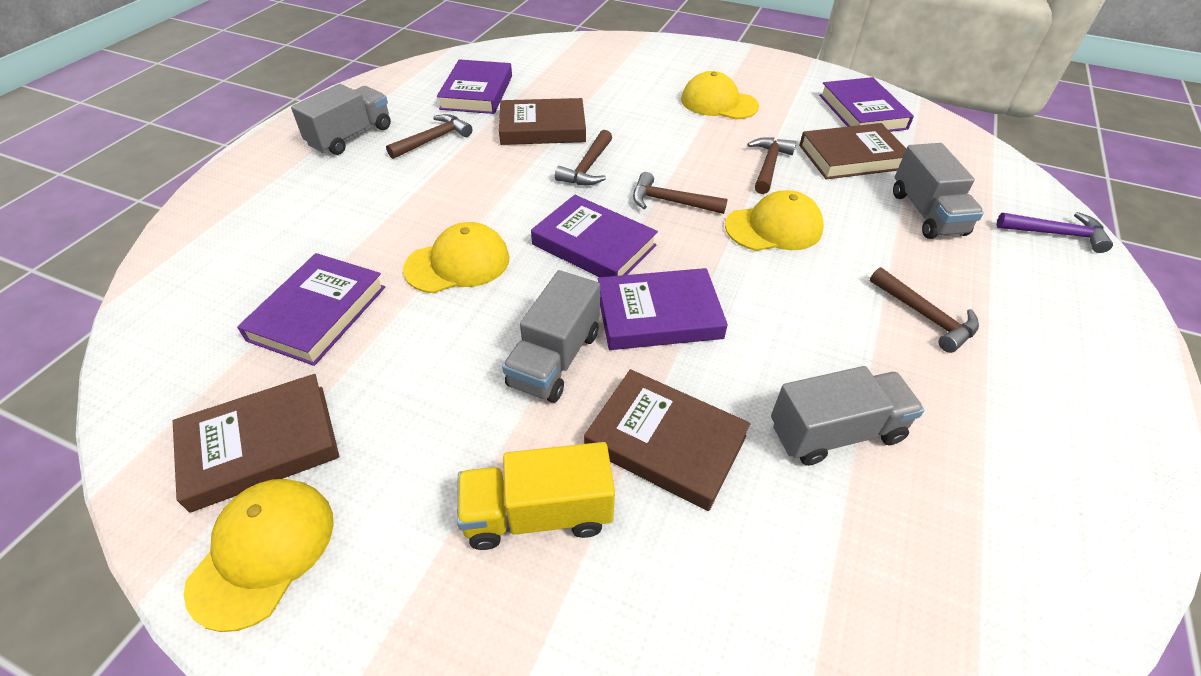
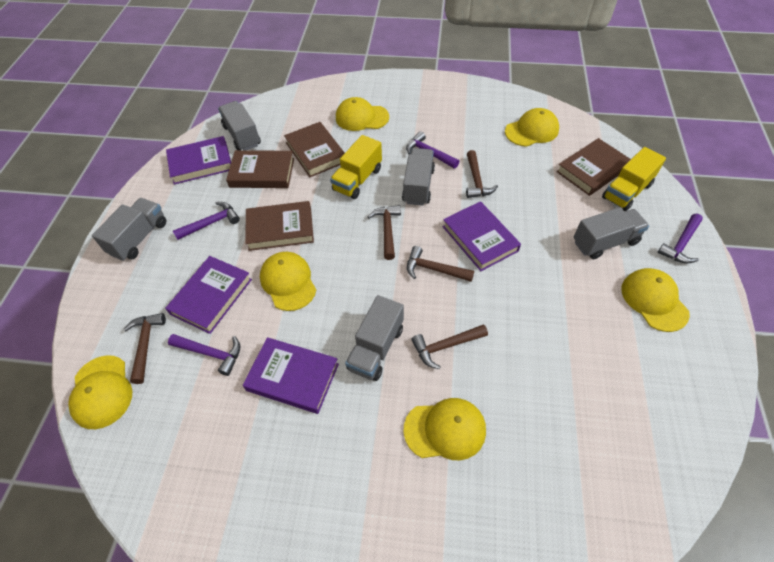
grey truck: [291,84,391,155] [502,270,600,403] [771,366,924,466] [893,143,984,239] = 4 -> [92,198,166,261] [218,101,261,150] [345,295,404,381] [402,148,435,206] [573,207,649,259] = 5
purple book: [237,253,385,366] [437,59,512,114] [531,195,658,277] [598,268,728,350] [819,77,914,132] = 5 -> [165,256,252,334] [166,136,231,185] [243,337,339,414] [442,201,521,271] = 4
purple hammer: [997,212,1113,253] = 1 -> [168,334,241,376] [173,202,240,240] [406,131,459,169] [657,214,703,264] = 4
yellow cap: [184,479,334,632] [403,222,510,293] [681,71,759,119] [725,190,824,251] = 4 -> [68,355,132,429] [260,252,316,311] [336,97,389,131] [404,398,486,460] [505,108,559,147] [621,268,690,332] = 6
yellow truck: [457,442,615,550] = 1 -> [330,135,382,199] [602,147,666,211] = 2

